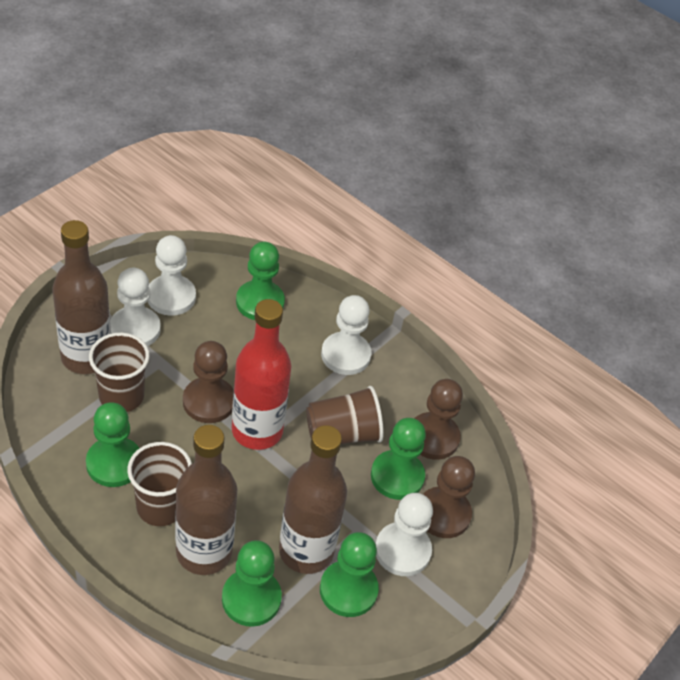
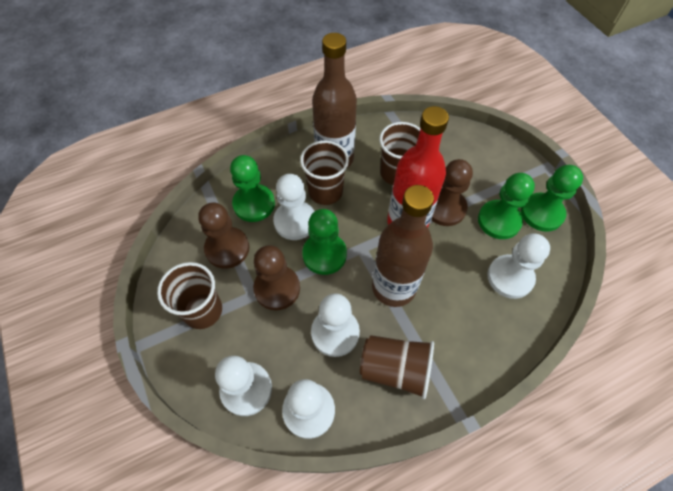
brown bottle: [52,220,111,374] [175,425,237,575] [279,425,347,574] = 3 -> [312,33,357,169] [372,185,434,307] = 2
brown cup: [89,333,150,412] [127,442,192,526] [306,386,383,444] = 3 -> [157,262,222,329] [300,140,349,205] [360,335,434,399] [379,122,421,185] = 4
green pawn: [86,402,139,487] [222,540,282,627] [236,242,285,320] [320,532,379,617] [371,418,426,500] = 5 -> [230,155,275,222] [302,209,347,275] [478,173,535,239] [521,165,583,232] = 4
white pawn: [110,268,161,346] [147,235,196,316] [321,295,372,375] [376,493,433,576] = 4 -> [215,356,272,416] [273,174,315,240] [282,379,335,439] [311,293,360,357] [487,233,550,299] = 5

